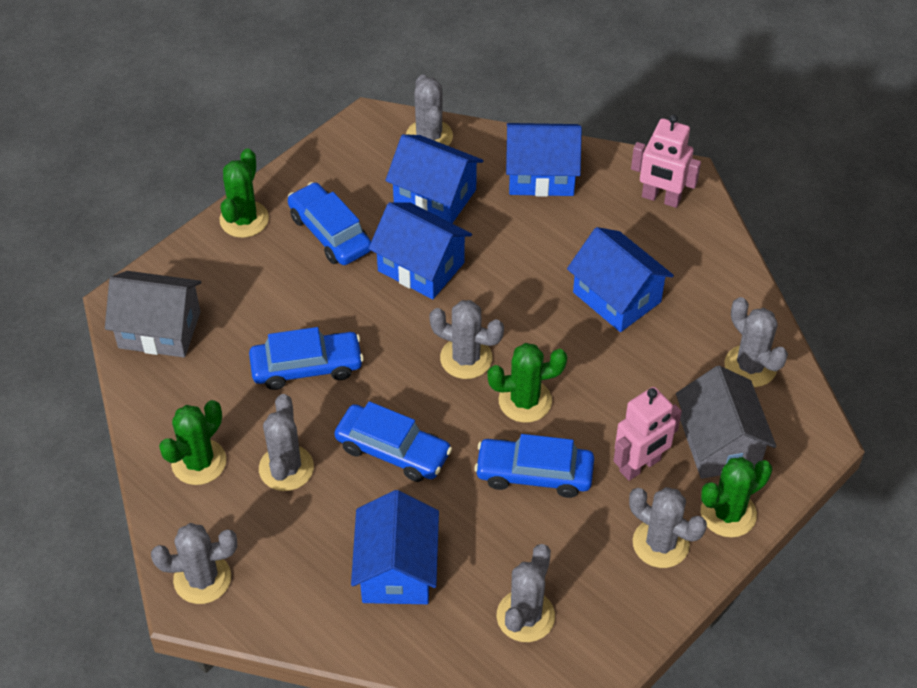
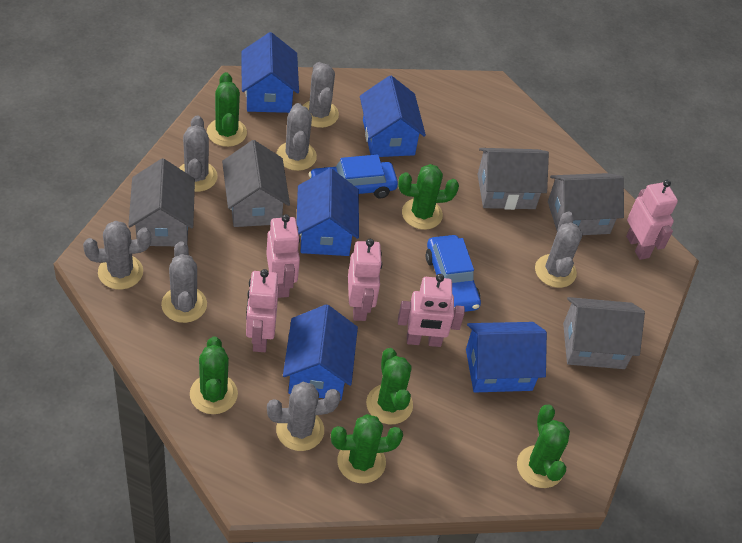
blue car: [249,327,364,390] [288,182,371,265] [334,401,452,482] [474,434,594,498] = 4 -> [309,154,398,198] [426,235,481,312] = 2
green cactus: [159,400,226,485] [220,148,269,238] [487,343,567,423] [701,457,772,538] = 4 -> [190,336,238,414] [207,72,247,147] [331,414,403,483] [366,348,413,424] [398,164,459,230] [517,405,570,488] = 6
grey house: [105,271,201,358] [676,366,777,479] = 2 -> [128,159,195,246] [222,140,290,227] [478,148,549,210] [548,173,624,235] [563,297,645,369] = 5
pink robot: [613,387,682,481] [631,114,701,208] = 2 -> [246,269,279,352] [266,214,300,298] [348,239,382,321] [398,274,465,347] [626,180,678,260] = 5

